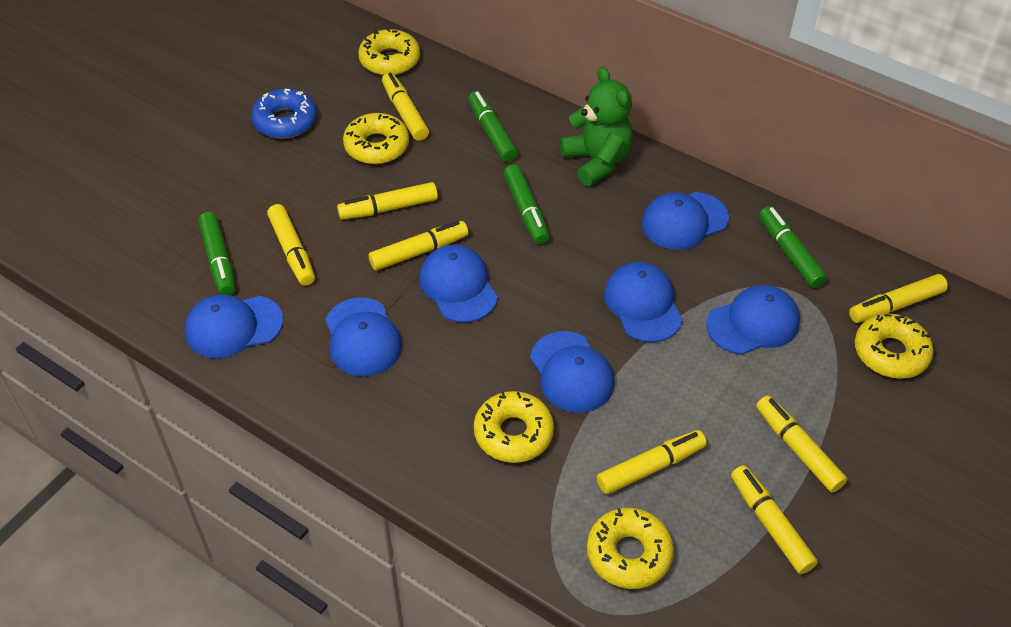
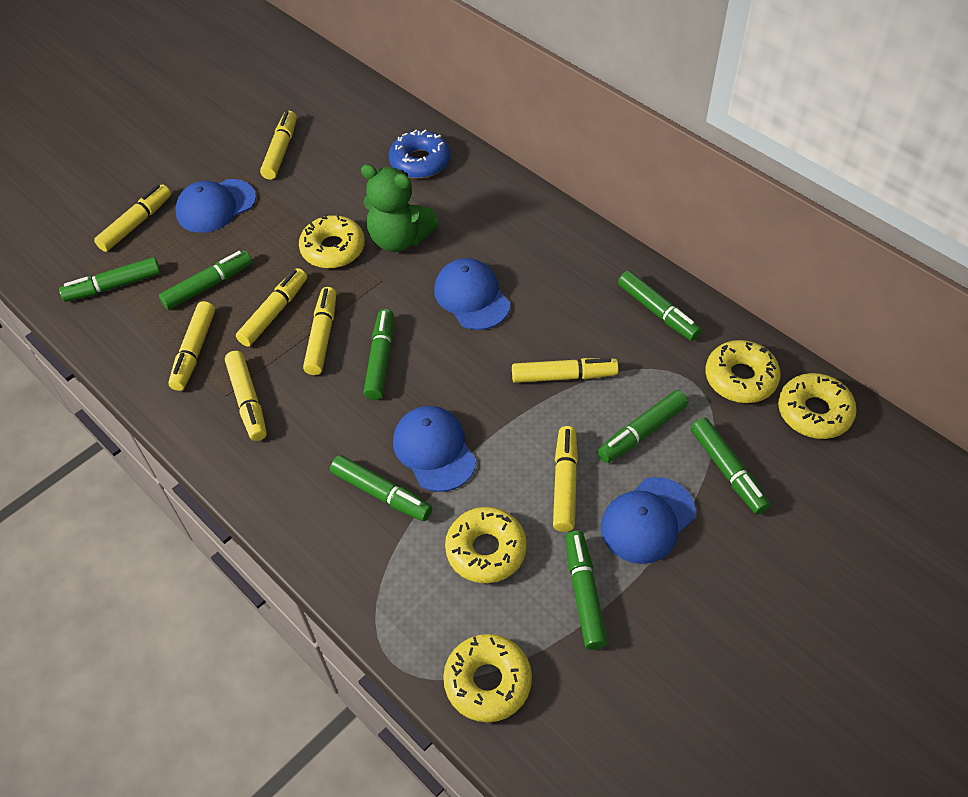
blue cap: [185,295,283,359] [325,297,402,377] [419,245,498,322] [530,331,615,413] [604,262,683,342] [642,192,729,250] [706,285,800,355] = 7 -> [175,179,256,233] [393,406,476,492] [434,258,510,330] [601,477,696,564] = 4
green marker: [198,212,235,295] [468,91,518,162] [504,164,550,245] [759,206,827,288] = 4 -> [59,257,161,302] [159,250,252,310] [330,455,432,521] [364,309,394,400] [565,531,608,650] [597,390,688,463] [618,271,702,341] [691,418,770,514] = 8

